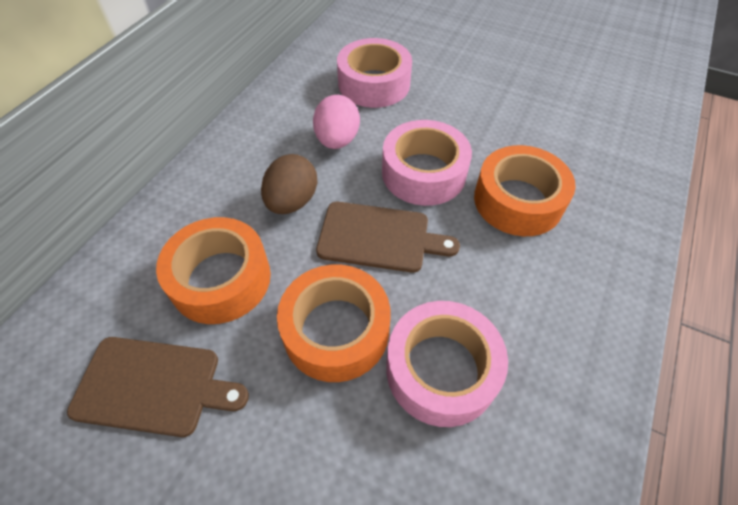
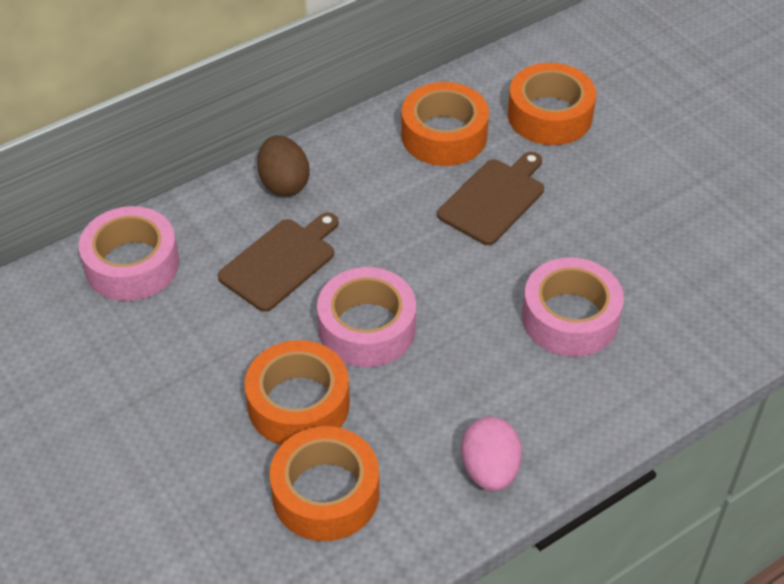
orange tape: [156,217,271,324] [277,265,391,382] [474,145,576,236] = 3 -> [245,340,350,445] [269,426,379,541] [401,82,489,166] [508,63,596,145] = 4

